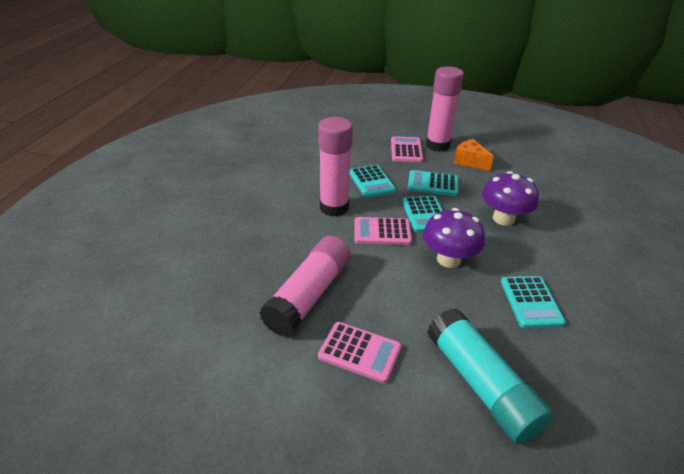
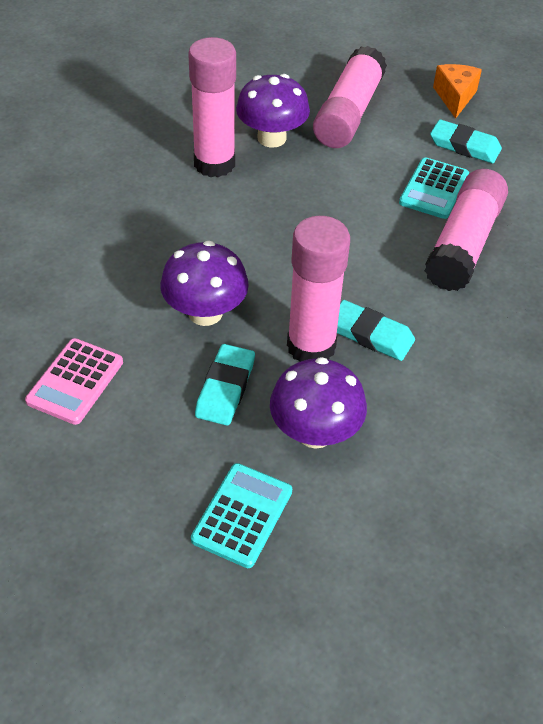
pink calculator: [318,322,401,383] [355,217,412,245] [391,136,423,162] = 3 -> [25,338,123,425] = 1
pink glue stick: [259,236,351,337] [318,117,353,217] [426,66,464,152] = 3 -> [188,37,236,177] [287,216,350,362] [313,46,387,148] [424,169,508,291] = 4
purple mushroom: [423,208,485,268] [482,171,539,226] = 2 -> [160,241,249,326] [236,74,310,148] [270,357,367,449] = 3
turquoise calculator: [350,165,396,198] [402,196,443,232] [408,170,458,196] [501,276,566,328] = 4 -> [191,463,292,568] [399,157,469,219] = 2
turquoise eraser: none = 0 -> [195,344,255,426] [337,300,415,361] [430,119,502,163] = 3
turquoise glue stick: [427,308,553,444] = 1 -> none = 0

